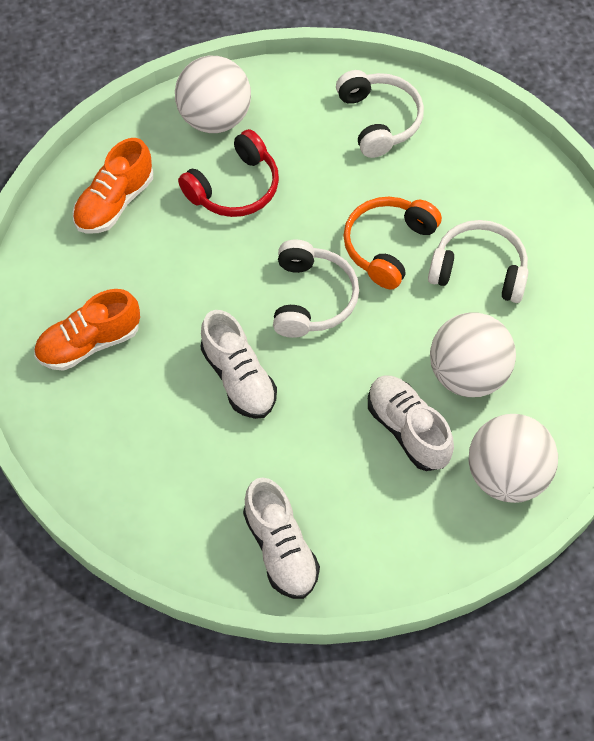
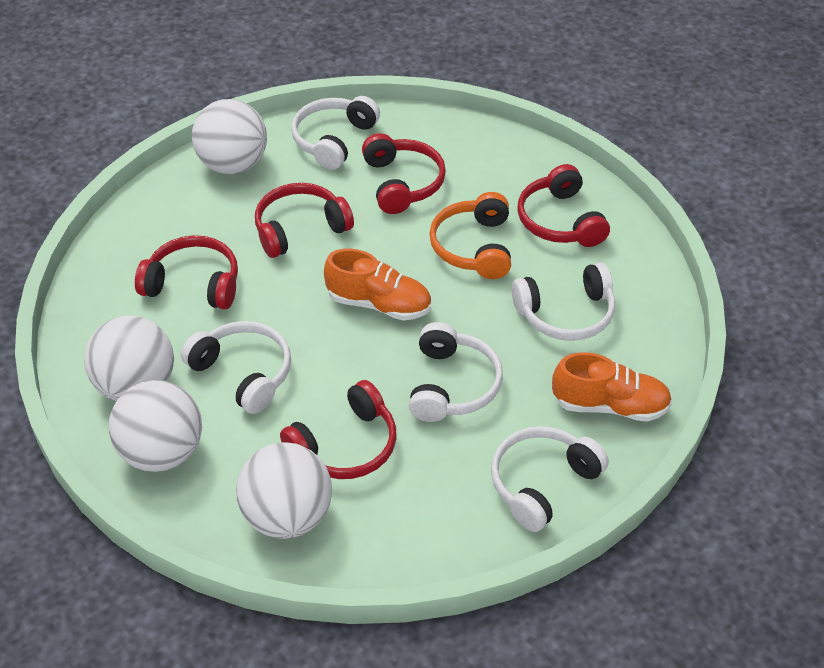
red headphones: [178,129,279,217] = 1 -> [135,235,238,309] [255,183,354,258] [280,380,397,479] [362,133,446,214] [517,164,610,247] = 5
white ball: [175,56,251,133] [430,312,516,397] [468,414,558,503] = 3 -> [84,315,174,401] [109,380,202,472] [192,99,267,174] [236,442,332,539] = 4
white headphones: [273,239,359,338] [336,70,424,158] [428,220,529,303] = 3 -> [181,321,291,414] [291,96,380,170] [409,322,503,422] [491,426,609,532] [512,263,615,341] = 5
white shoe: [200,310,277,419] [243,477,320,599] [368,375,454,471] = 3 -> none = 0

